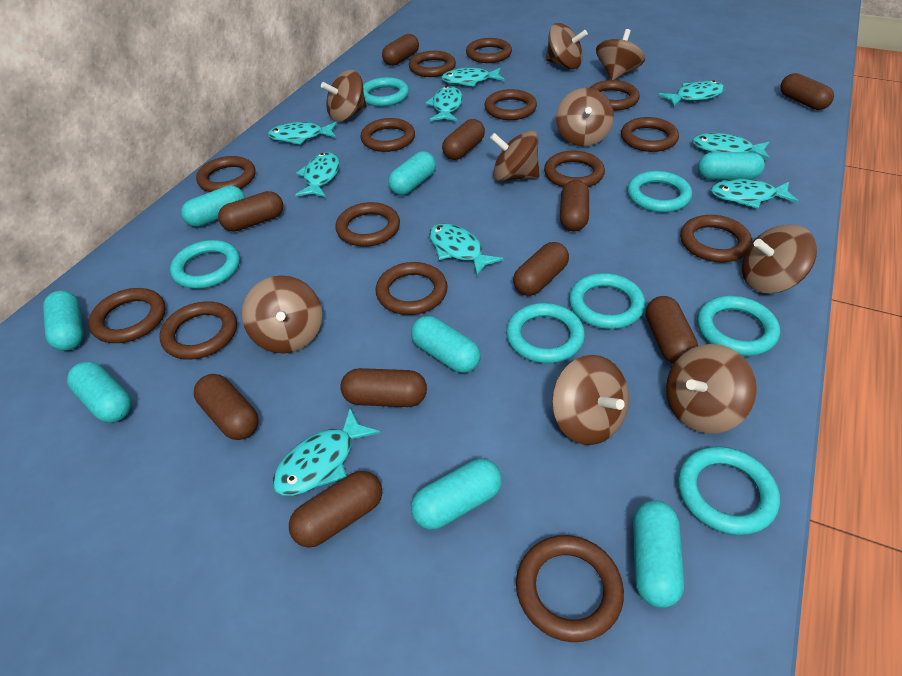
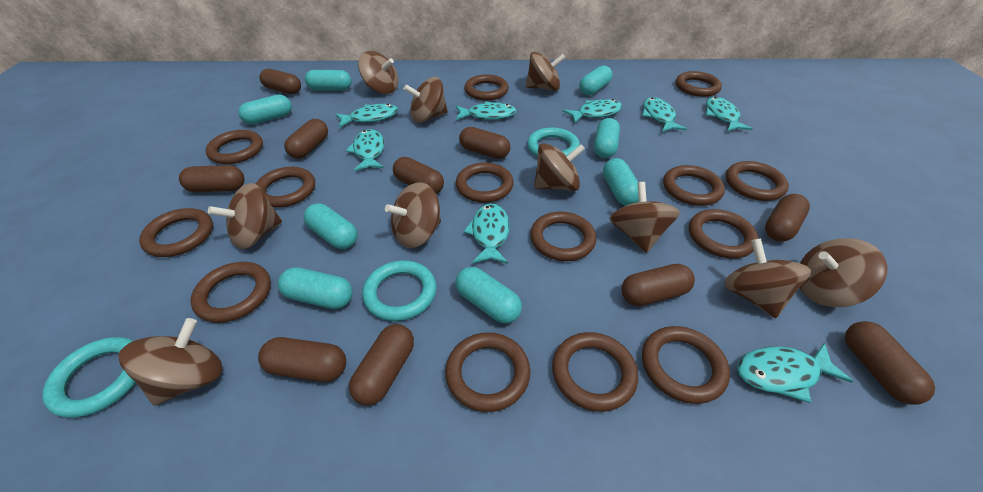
brown spinning top: [242,275,322,354] [321,70,367,122] [490,130,540,182] [546,23,588,69] [552,355,629,445] [556,88,614,146] [596,29,645,80] [666,344,757,434] [742,224,817,293] = 9 -> [118,318,223,406] [208,183,282,249] [358,51,398,94] [385,182,441,248] [404,77,448,123] [526,52,565,91] [534,143,585,191] [609,182,680,253] [724,238,811,318] [800,238,888,307] = 10
turquoise fish: [268,122,337,145] [272,408,380,496] [295,152,340,198] [425,86,463,121] [429,223,504,276] [441,68,505,87] [658,80,725,107] [692,133,770,160] [711,179,799,208] = 9 -> [335,104,398,128] [346,129,385,171] [456,101,517,120] [463,203,510,264] [563,99,623,123] [642,97,687,132] [706,97,753,132] [737,343,853,403] = 8
turquoise ring: [170,240,240,289] [363,77,409,107] [506,303,585,363] [569,273,645,329] [627,171,692,212] [678,446,780,535] [697,296,780,356] = 7 -> [42,337,136,418] [362,260,436,321] [527,127,580,157] = 3

